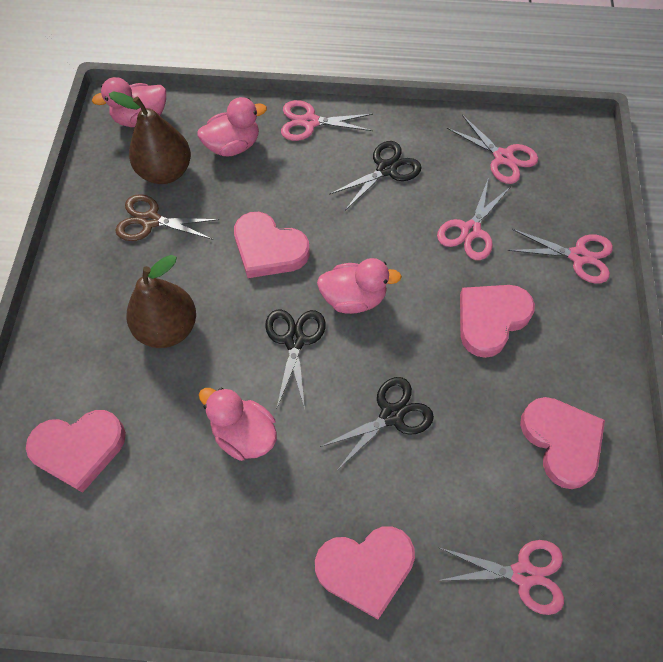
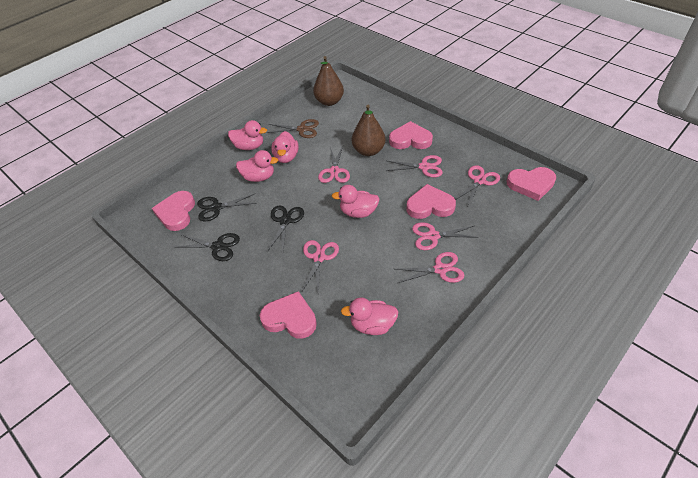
pink duck: [92,77,166,127] [197,97,267,156] [199,388,277,461] [317,258,402,314] = 4 -> [228,120,267,150] [236,150,279,182] [271,131,298,163] [332,185,380,218] [341,297,398,335] = 5
pink scissors: [281,100,373,141] [437,180,510,260] [437,540,564,615] [447,115,538,184] [508,229,613,284] = 5 -> [301,240,339,293] [318,146,350,183] [386,155,443,177] [396,252,464,283] [412,222,479,250] [455,165,500,205] = 6

